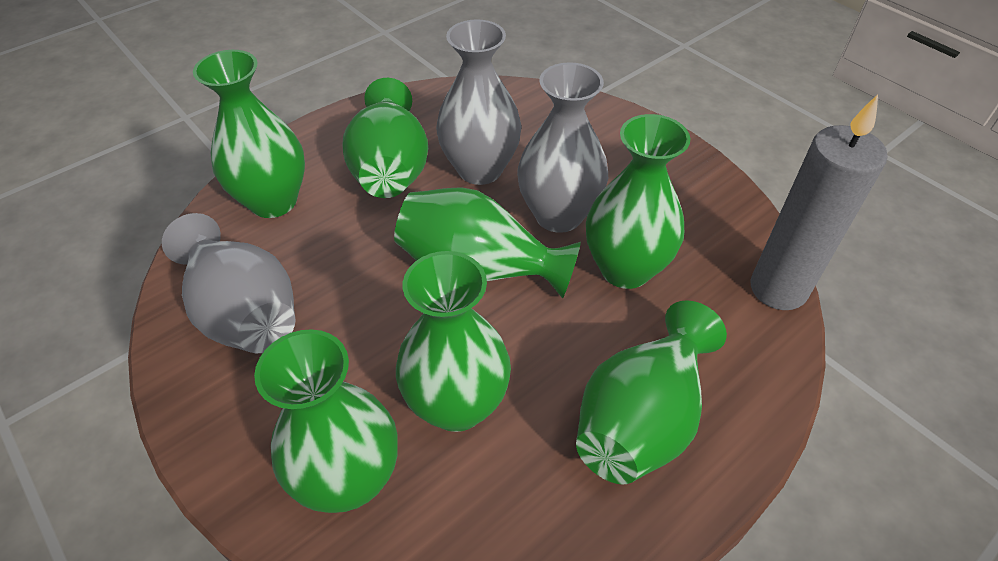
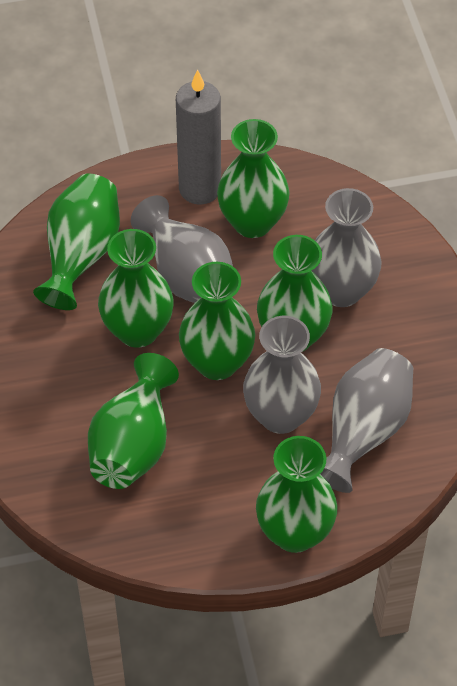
grey vase: [162,213,296,353] [436,19,522,185] [517,62,608,233] = 3 -> [131,195,233,303] [243,316,321,434] [312,188,382,307] [320,348,413,493] = 4

